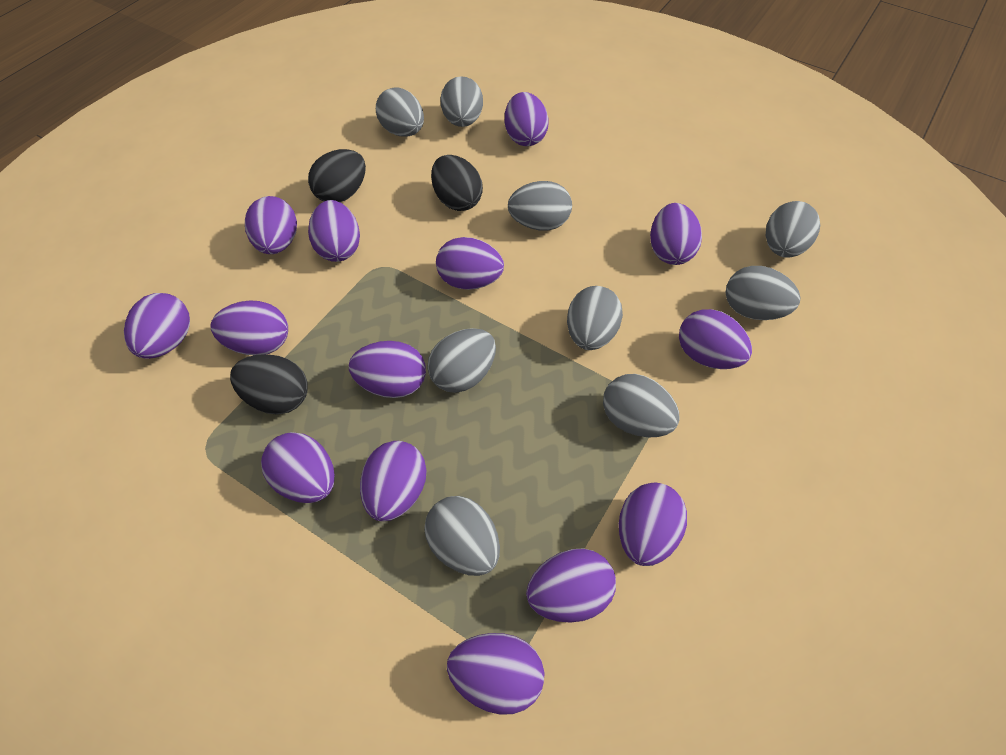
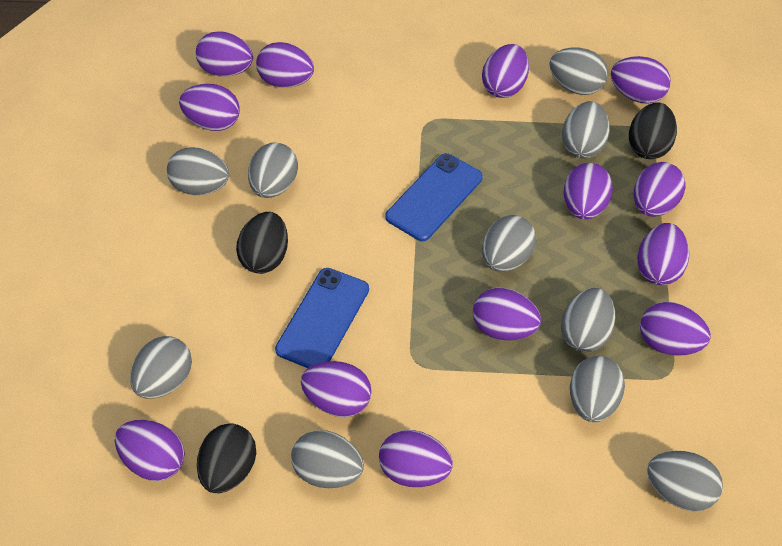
blue phone: none = 0 -> [275,268,369,368] [385,153,483,241] = 2
grey egg: [376,87,424,137] [424,496,500,576] [427,328,496,393] [440,76,483,127] [508,181,572,231] [567,286,623,350] [603,374,680,437] [726,266,801,320] [766,201,820,258] = 9 -> [130,336,192,399] [167,147,229,195] [248,142,298,198] [291,430,364,488] [482,215,536,272] [549,48,608,95] [561,288,616,352] [562,101,610,158] [570,356,625,422] [647,451,723,511] = 10
purple egg: [124,293,190,359] [211,300,288,355] [245,196,297,254] [261,432,335,503] [308,200,360,262] [349,341,426,398] [360,441,427,521] [436,237,504,290] [447,633,544,715] [505,92,549,146] [526,549,616,623] [619,483,687,566] [650,203,702,265] [679,309,752,369] = 14 -> [115,420,185,481] [179,84,240,131] [196,31,253,77] [256,42,314,88] [301,361,372,417] [379,430,453,487] [473,288,541,341] [482,44,529,98] [564,163,613,220] [611,56,671,104] [634,162,686,217] [637,223,689,285] [640,302,711,356] = 13

